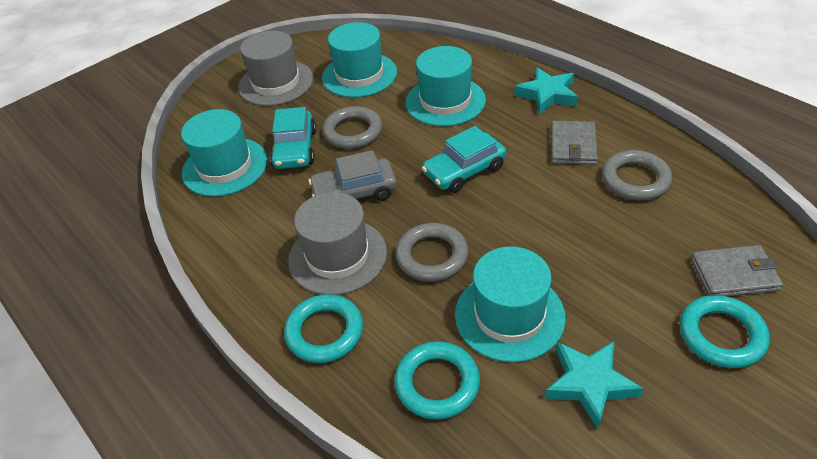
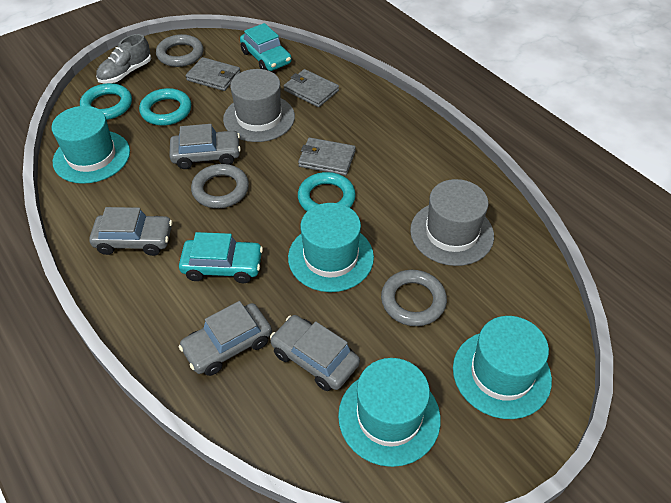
grey car: [309,150,397,201] = 1 -> [89,207,172,256] [169,124,241,169] [179,301,272,376] [270,315,360,391] = 4
grey shoe: none = 0 -> [96,34,151,83] = 1
grey wallet: [551,121,598,165] [691,245,783,297] = 2 -> [186,57,240,91] [284,69,339,107] [298,137,356,176] = 3
turquoise star: [514,67,578,114] [545,341,643,429] = 2 -> none = 0

